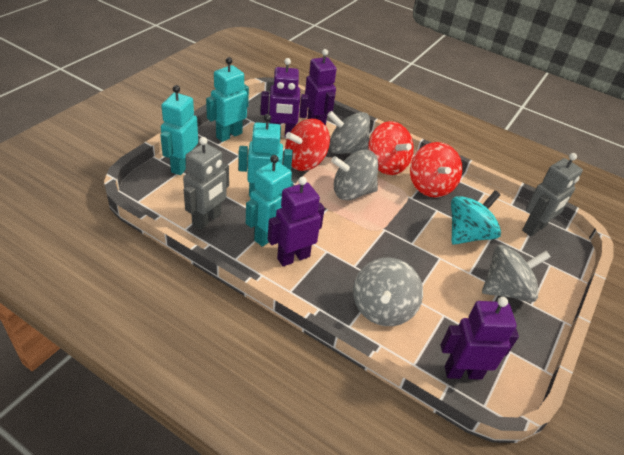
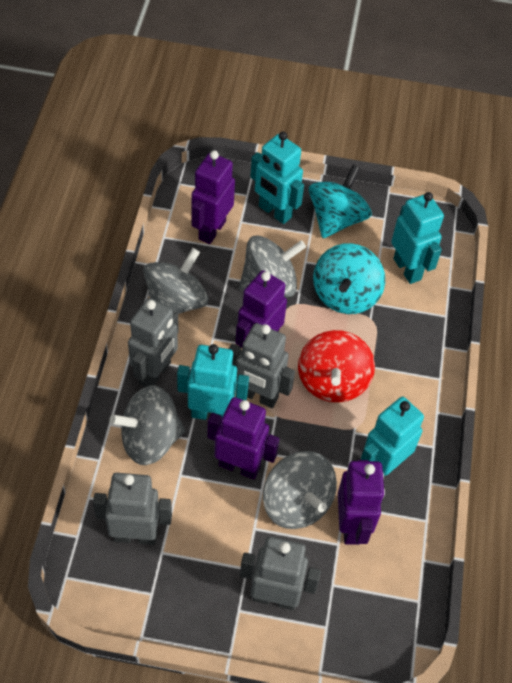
grey robot: [183,137,229,230] [522,153,583,237] = 2 -> [93,473,172,545] [128,298,179,387] [229,323,295,408] [240,537,321,610] = 4
red spinning top: [285,119,330,171] [368,121,414,175] [410,142,463,198] = 3 -> [298,330,375,403] = 1
turquoise spinning top: [451,190,501,245] = 1 -> [309,165,372,238] [313,243,385,314] = 2

